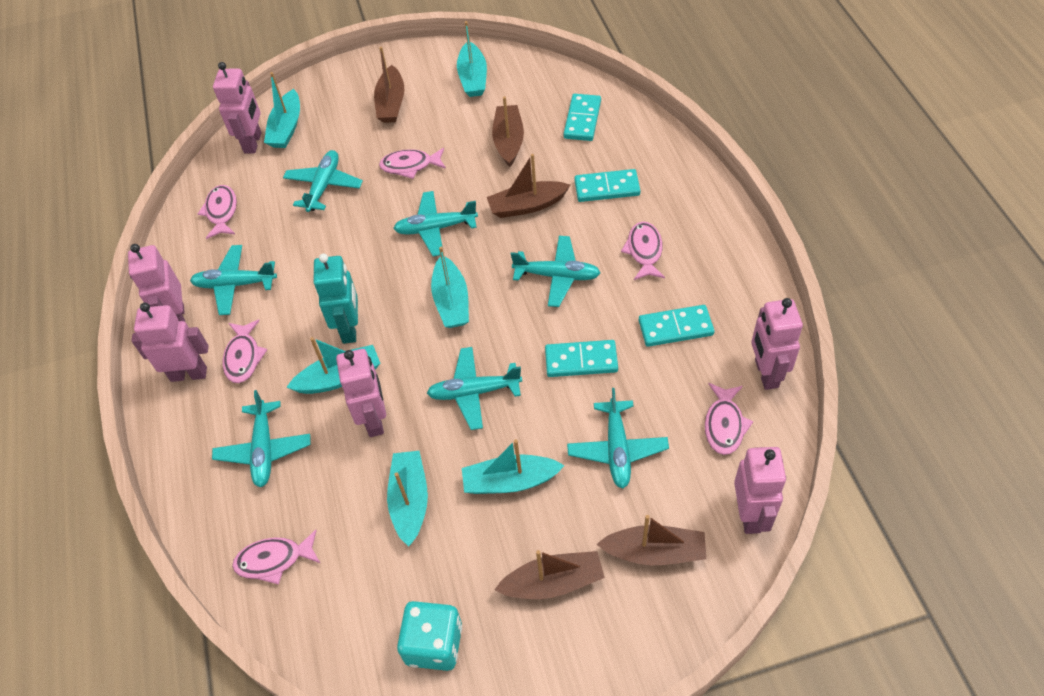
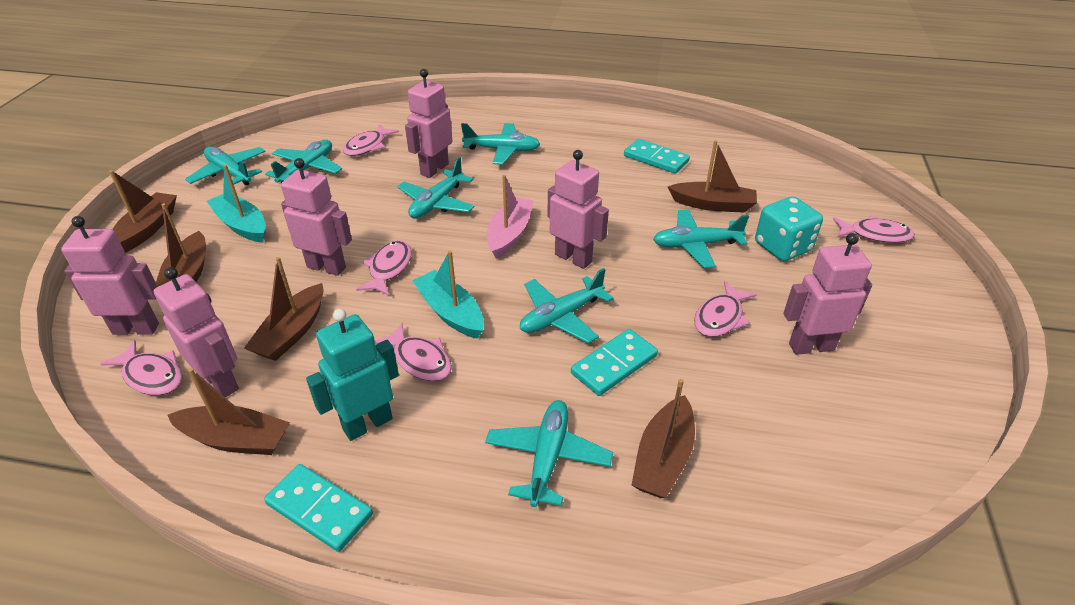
brown boat: [374,47,404,123] [487,154,570,218] [492,96,524,167] [494,550,605,599] [596,515,706,565] = 5 -> [109,170,177,253] [156,203,206,287] [167,368,290,455] [244,257,324,361] [632,379,695,498] [668,140,757,213] = 6
pink boat: none = 0 -> [487,175,534,259] = 1
turquoise boat: [264,72,300,148] [286,337,381,394] [387,451,428,547] [431,247,469,328] [457,21,487,97] [462,439,565,494] = 6 -> [206,165,266,243] [412,251,484,339] = 2
turquoise domino: [545,340,618,377] [563,94,601,141] [574,169,641,202] [639,305,714,347] = 4 -> [264,464,373,552] [571,329,658,396] [624,139,690,174] = 3

